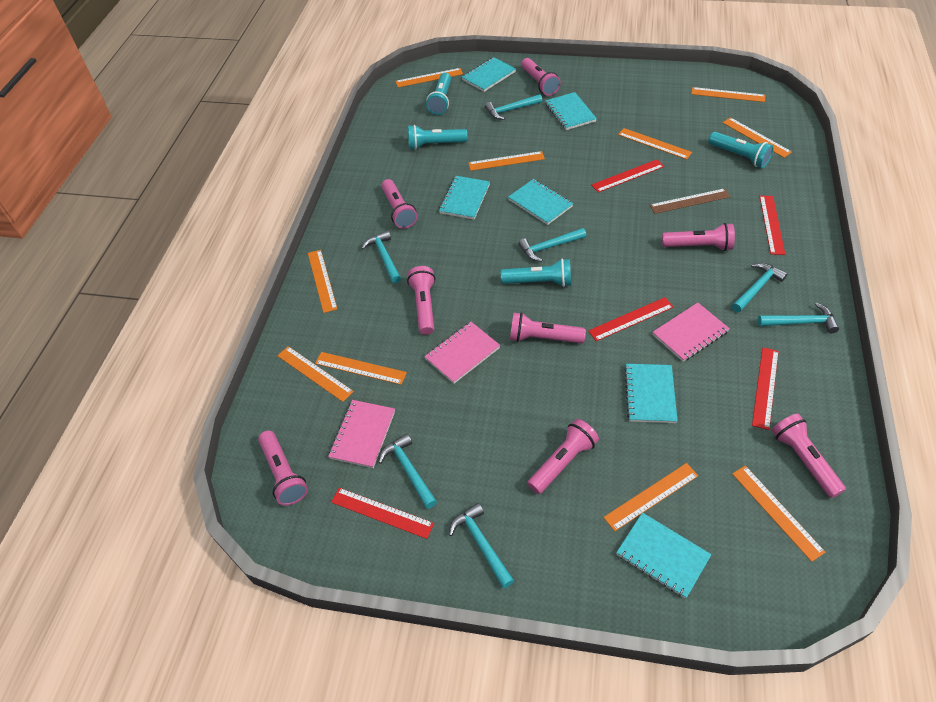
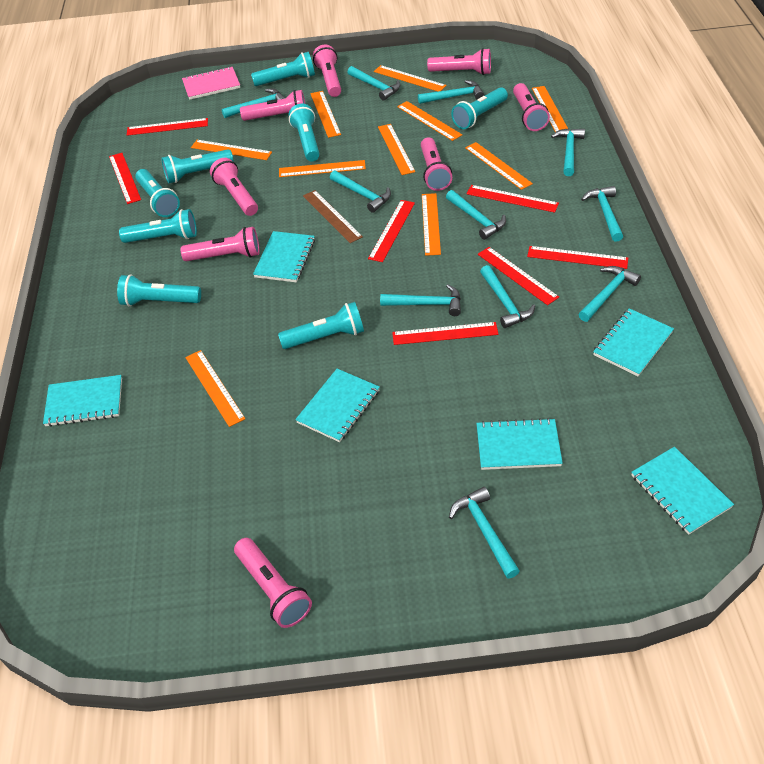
pink notebook: [328,400,395,468] [424,322,500,384] [652,303,730,362] = 3 -> [182,67,240,100] = 1
red ruler: [331,488,434,539] [588,297,674,341] [591,160,664,193] [752,348,779,430] [760,196,785,255] = 5 -> [109,153,141,204] [127,118,208,136] [368,200,415,262] [392,322,498,345] [466,185,559,213] [478,247,559,305] [527,246,628,269] = 7
turquoise flashlight: [408,125,467,150] [426,73,451,115] [501,258,571,287] [708,132,774,168] = 4 -> [117,274,201,307] [119,209,197,243] [135,169,180,217] [161,149,233,184] [251,52,315,86] [278,302,364,349] [289,104,320,161] [451,87,508,129] = 8
turquoise hammer: [361,230,401,283] [378,434,437,509] [449,503,514,588] [485,94,542,120] [518,228,586,262] [732,263,788,312] [758,303,839,333] = 7 -> [222,89,285,118] [330,171,391,213] [347,66,400,101] [380,284,461,316] [418,80,484,104] [446,190,506,240] [449,487,520,579] [480,265,535,328] [551,128,585,176] [579,266,641,322] [581,186,623,242] = 11

